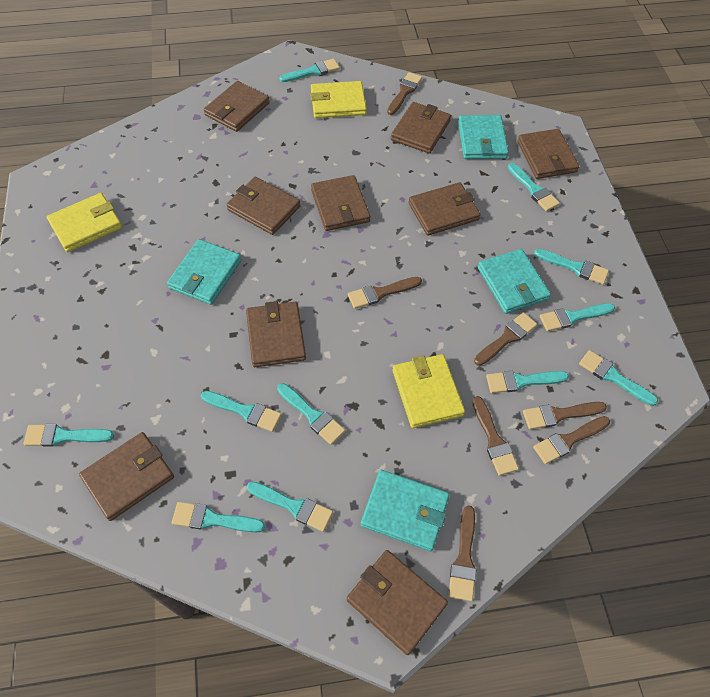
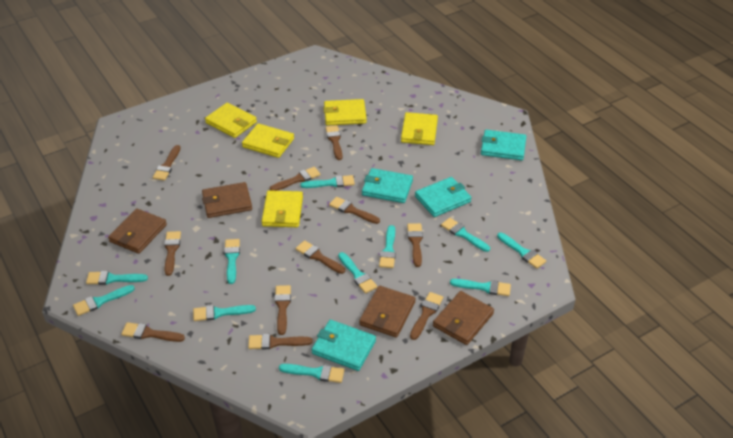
brown brush: [348,277,422,309] [387,72,422,115] [449,506,476,601] [472,396,519,476] [474,312,537,366] [523,402,607,429] [533,416,610,464] = 7 -> [121,322,185,342] [153,145,180,181] [164,231,181,276] [248,334,313,349] [270,167,321,191] [275,285,291,335] [295,240,345,274] [326,125,342,160] [329,197,380,224] [407,223,423,267] [410,292,443,340] = 11
brown wallet: [79,432,174,521] [204,81,270,132] [226,177,300,235] [246,301,306,367] [311,175,370,231] [347,550,448,655] [391,102,451,154] [408,182,481,235] [517,129,579,179] = 9 -> [108,208,167,254] [202,182,252,218] [359,286,416,338] [433,291,494,345] = 4
yellow wallet: [47,193,122,252] [310,81,367,118] [392,354,465,428] = 3 -> [205,103,257,138] [242,123,294,158] [262,190,303,227] [323,99,367,126] [401,112,438,145] = 5

